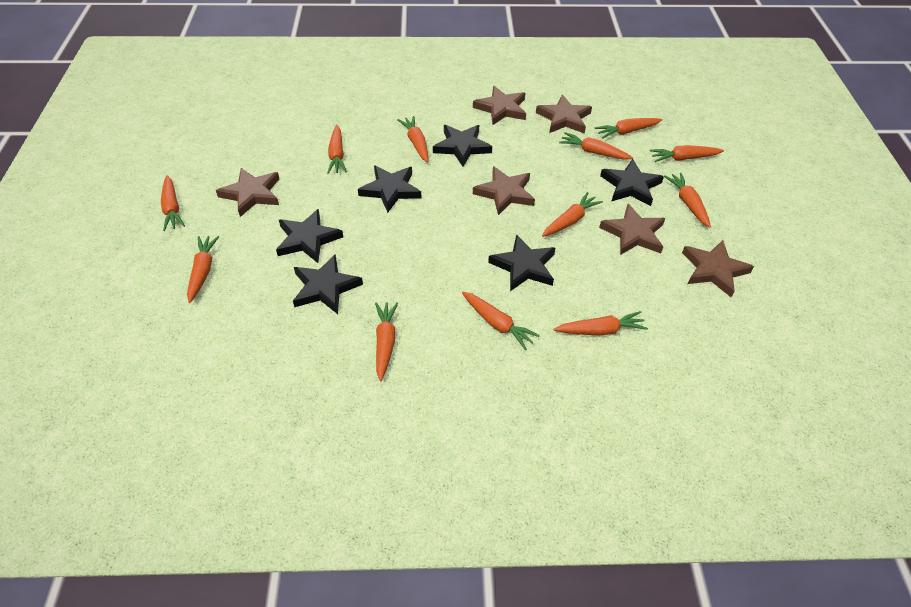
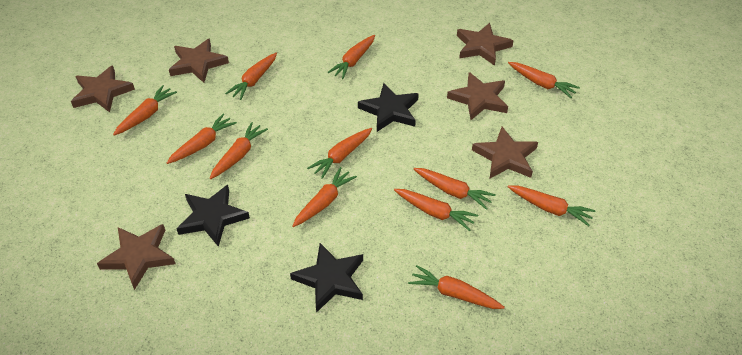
black star: [276,209,343,263] [293,255,363,314] [358,165,421,213] [433,125,492,166] [488,234,555,291] [600,159,664,206] = 6 -> [176,185,250,247] [290,243,363,313] [358,83,419,132] = 3

